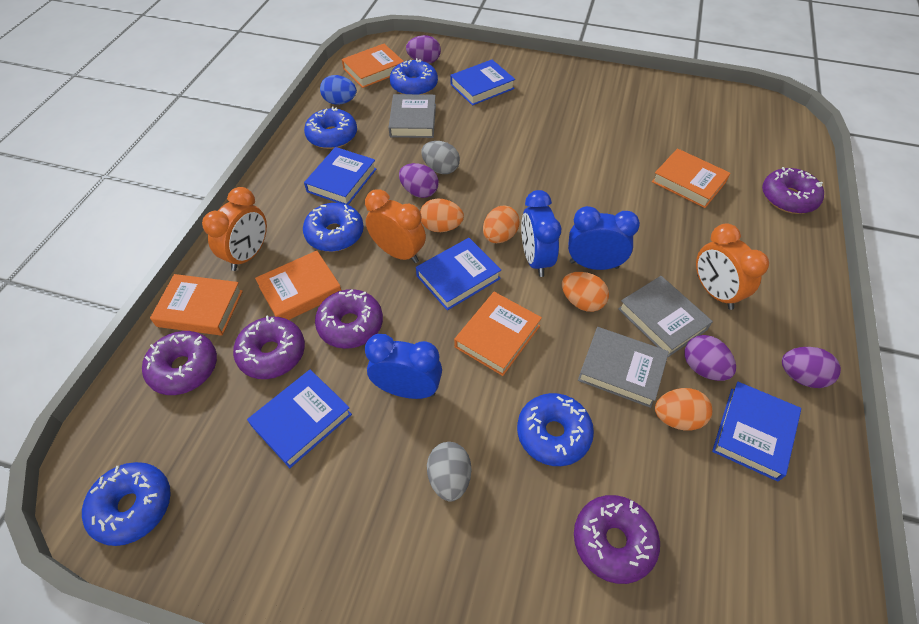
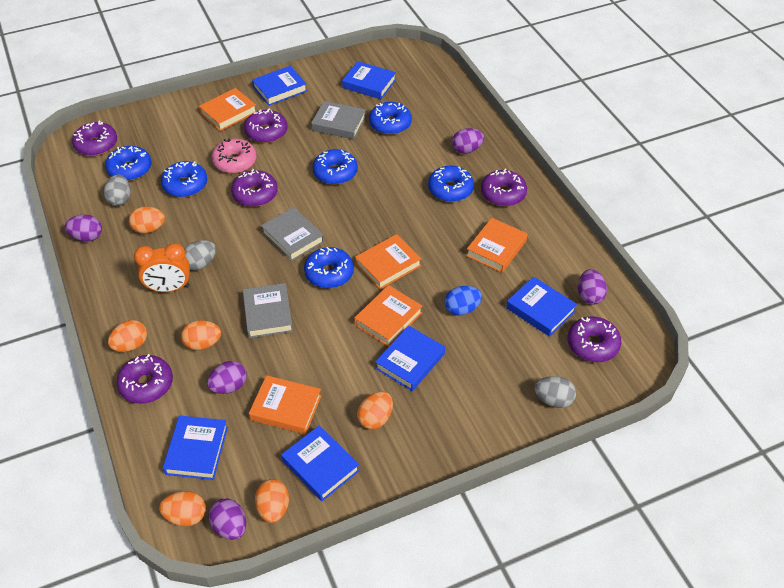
blue book: [247,370,352,468] [304,147,376,205] [416,238,501,310] [450,60,515,106] [712,382,801,481] = 5 -> [163,415,228,480] [252,66,307,106] [281,425,360,501] [342,61,396,99] [375,325,445,391] [506,276,577,337] = 6
blue clock: [365,334,442,399] [521,190,561,277] [568,206,640,270] = 3 -> none = 0
blue donut: [82,462,171,546] [303,203,364,252] [304,107,357,149] [390,58,438,95] [517,393,594,466] = 5 -> [105,146,151,181] [161,161,207,197] [304,247,354,288] [313,149,358,185] [369,102,412,135] [428,166,474,202] = 6
grey egg: [421,141,460,174] [427,442,471,502] = 2 -> [104,175,131,206] [184,240,216,271] [534,376,576,408] = 3
orange clock: [202,187,267,271] [365,189,426,263] [696,224,769,310] = 3 -> [134,243,190,292] = 1
orange egg: [420,199,464,232] [483,206,520,243] [562,272,609,312] [655,388,713,431] = 4 -> [108,320,147,352] [129,207,165,234] [159,491,206,526] [181,320,221,350] [255,479,289,523] [357,391,393,429] = 6
pink donut: none = 0 -> [212,139,257,173] = 1
purple donut: [142,331,217,395] [233,316,305,379] [315,289,383,349] [574,495,660,584] [762,167,824,214] = 5 -> [72,121,117,156] [116,354,173,404] [231,169,278,207] [244,108,288,143] [481,168,527,206] [568,316,621,362] = 6
purple egg: [399,163,439,198] [406,35,441,64] [684,335,736,381] [782,347,841,388] = 4 -> [65,215,102,242] [207,361,247,394] [209,498,246,540] [452,128,484,154] [578,269,607,305] = 5

